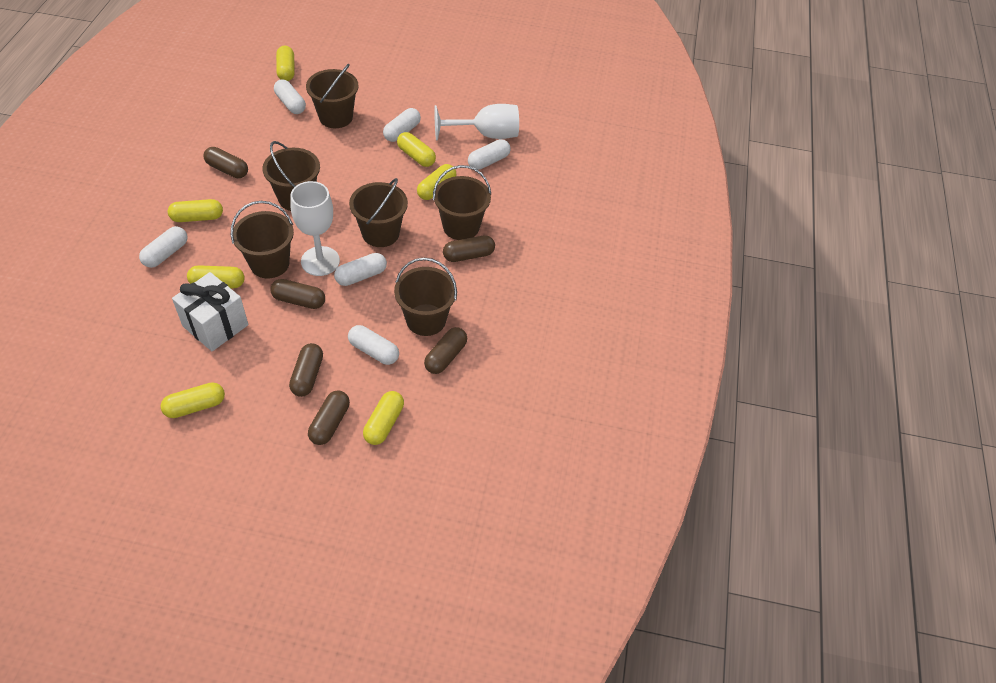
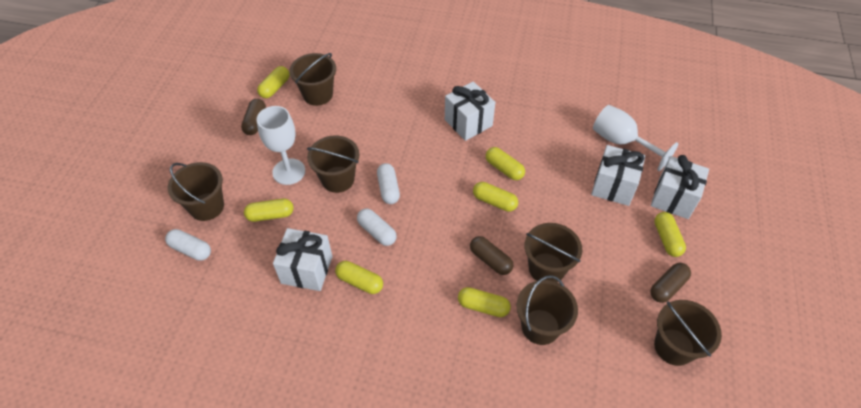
brown capsule: [203,147,248,178] [270,279,325,309] [289,343,323,397] [308,390,350,445] [424,327,467,374] [443,235,495,262] = 6 -> [241,99,266,135] [470,236,513,275] [650,263,691,303] = 3
white capsule: [139,226,187,268] [274,79,306,114] [334,253,387,286] [348,325,399,365] [383,108,421,142] [468,139,511,170] = 6 -> [165,229,211,261] [357,208,397,246] [377,163,400,204] = 3
white gift: [172,272,248,351] = 1 -> [273,228,333,291] [445,81,495,141] [591,145,645,206] [651,155,709,219] = 4

